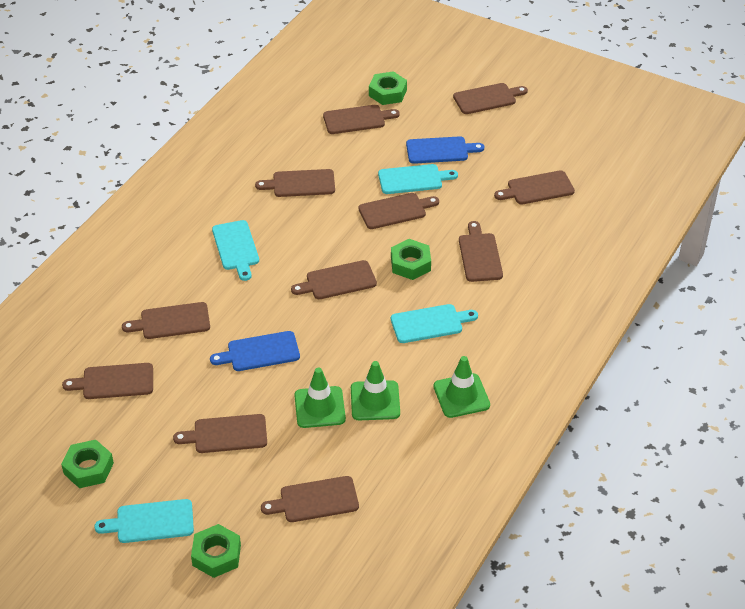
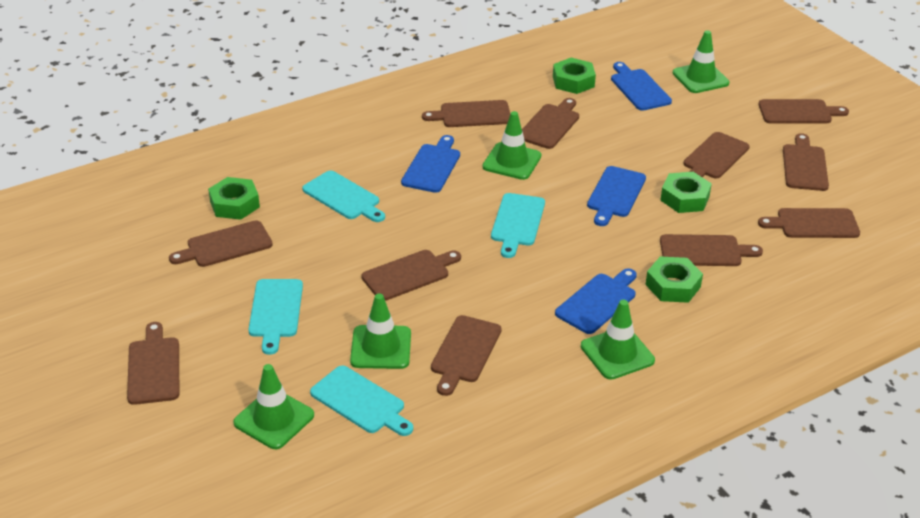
blue cutting board: [210,331,300,371] [406,136,484,164] = 2 -> [401,135,460,193] [555,269,637,334] [587,166,646,226] [611,62,672,111] = 4
green traffic cone: [294,368,346,428] [351,361,400,420] [433,356,490,418] = 3 -> [233,364,314,449] [350,294,411,369] [482,111,541,180] [581,300,655,380] [673,30,730,93] = 5

